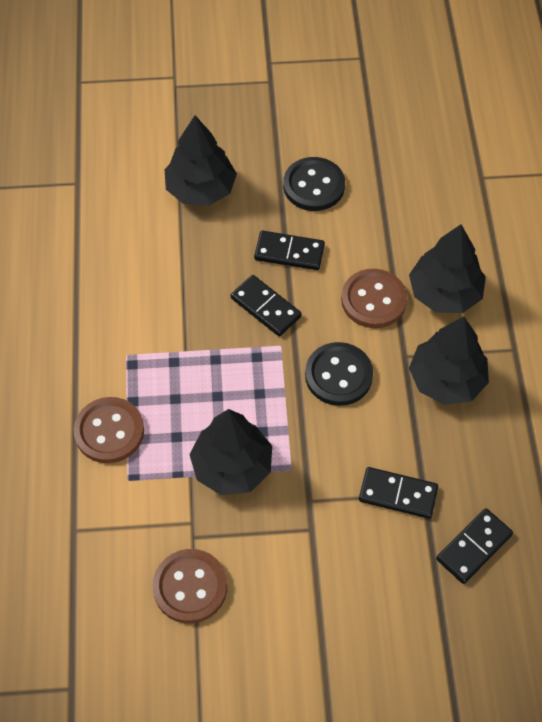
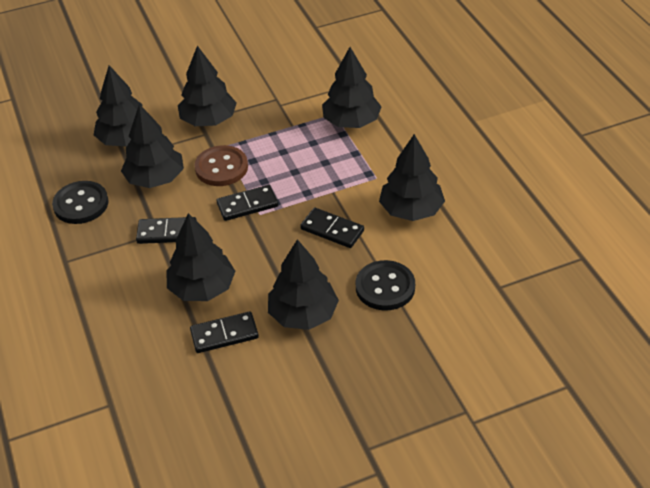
black tree: [164,115,237,206] [190,409,272,495] [409,225,486,313] [409,317,489,405] = 4 -> [94,65,143,147] [121,104,184,188] [166,213,235,301] [178,46,237,126] [268,239,339,330] [322,47,382,128] [379,134,445,221] = 7
brown button: [74,397,144,463] [152,549,227,623] [341,269,407,328] = 3 -> [195,145,248,186] = 1

